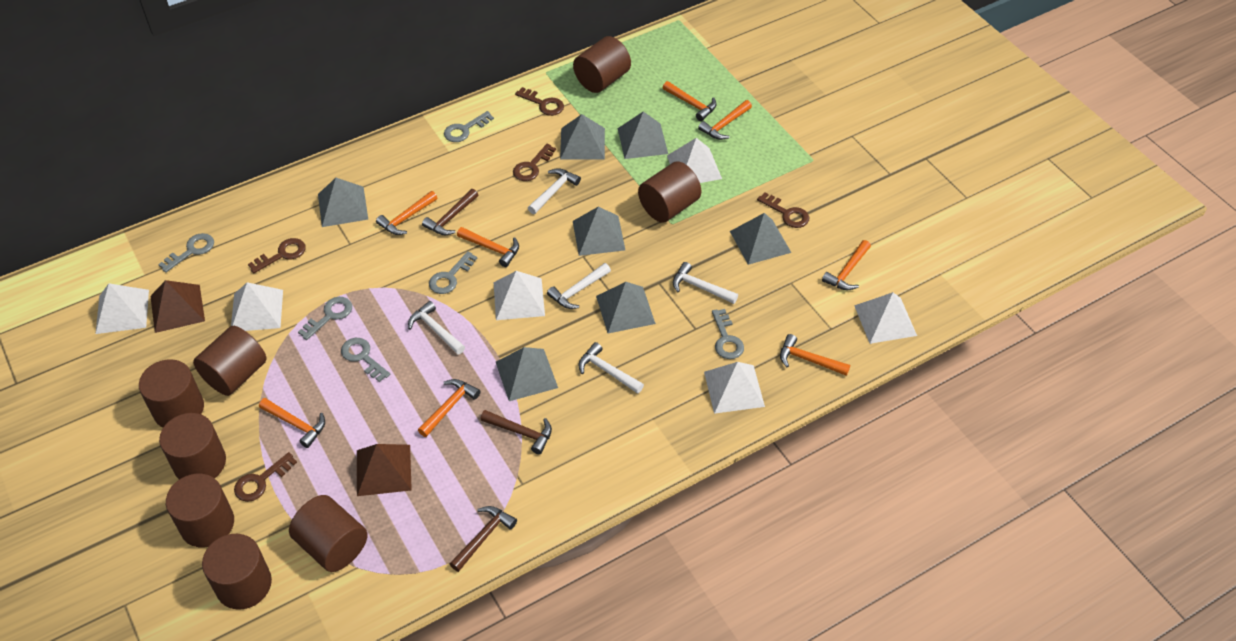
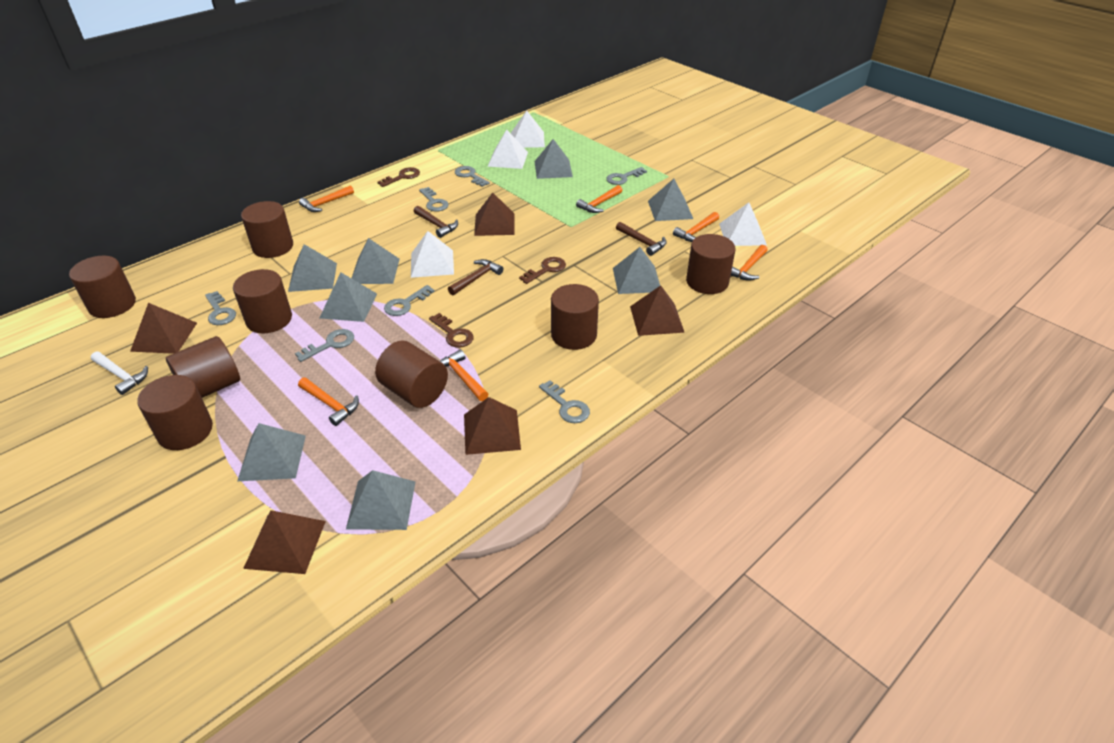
brown key: [234,452,297,502] [248,238,306,273] [513,144,556,181] [515,87,564,116] [757,192,809,228] = 5 -> [377,167,420,187] [429,313,474,348] [519,257,566,284] = 3
brown pyramid: [150,280,205,333] [357,444,412,496] = 2 -> [130,303,197,354] [243,510,326,574] [464,397,521,455] [474,193,515,236] [630,285,685,336] = 5
grey key: [158,233,214,273] [298,297,352,340] [341,338,390,382] [429,251,477,294] [444,111,494,142] [712,309,744,359] = 6 -> [205,291,236,325] [295,329,354,362] [384,285,435,316] [419,187,449,212] [455,166,490,187] [539,380,590,423] [606,167,647,185] = 7
grey pyramid: [318,178,368,227] [496,347,558,401] [560,114,605,159] [573,207,625,256] [596,282,656,333] [618,112,668,159] [730,213,792,265] = 7 -> [237,423,306,481] [288,244,337,292] [320,272,377,322] [346,470,416,530] [352,238,400,284] [534,139,573,179] [613,247,660,294] [648,179,693,221] = 8
orange hammer: [259,398,325,448] [376,191,437,235] [418,379,481,437] [457,227,519,267] [663,81,717,121] [698,100,752,140] [780,334,850,376] [822,240,871,290] = 8 -> [298,378,359,426] [299,185,354,212] [440,350,488,401] [576,185,623,213] [673,212,719,242] [731,245,767,281] = 6
white hammer: [408,301,465,355] [528,168,581,214] [547,263,611,309] [578,342,644,394] [673,262,738,304] = 5 -> [91,352,148,395] = 1
white pyramid: [95,283,149,334] [231,282,283,331] [493,271,545,320] [667,138,722,183] [704,362,765,414] [854,292,917,344] = 6 -> [411,231,454,278] [487,129,528,169] [511,111,545,148] [719,202,767,246] = 4

